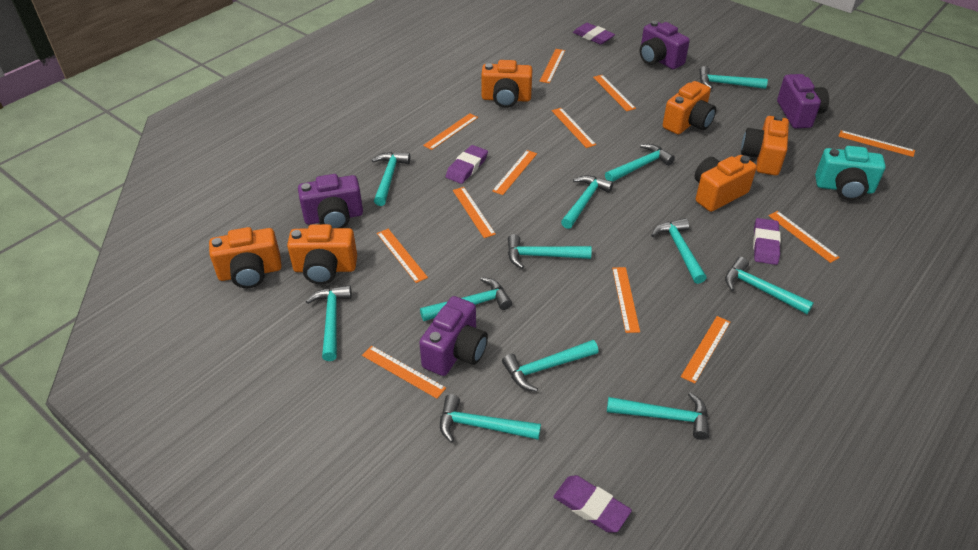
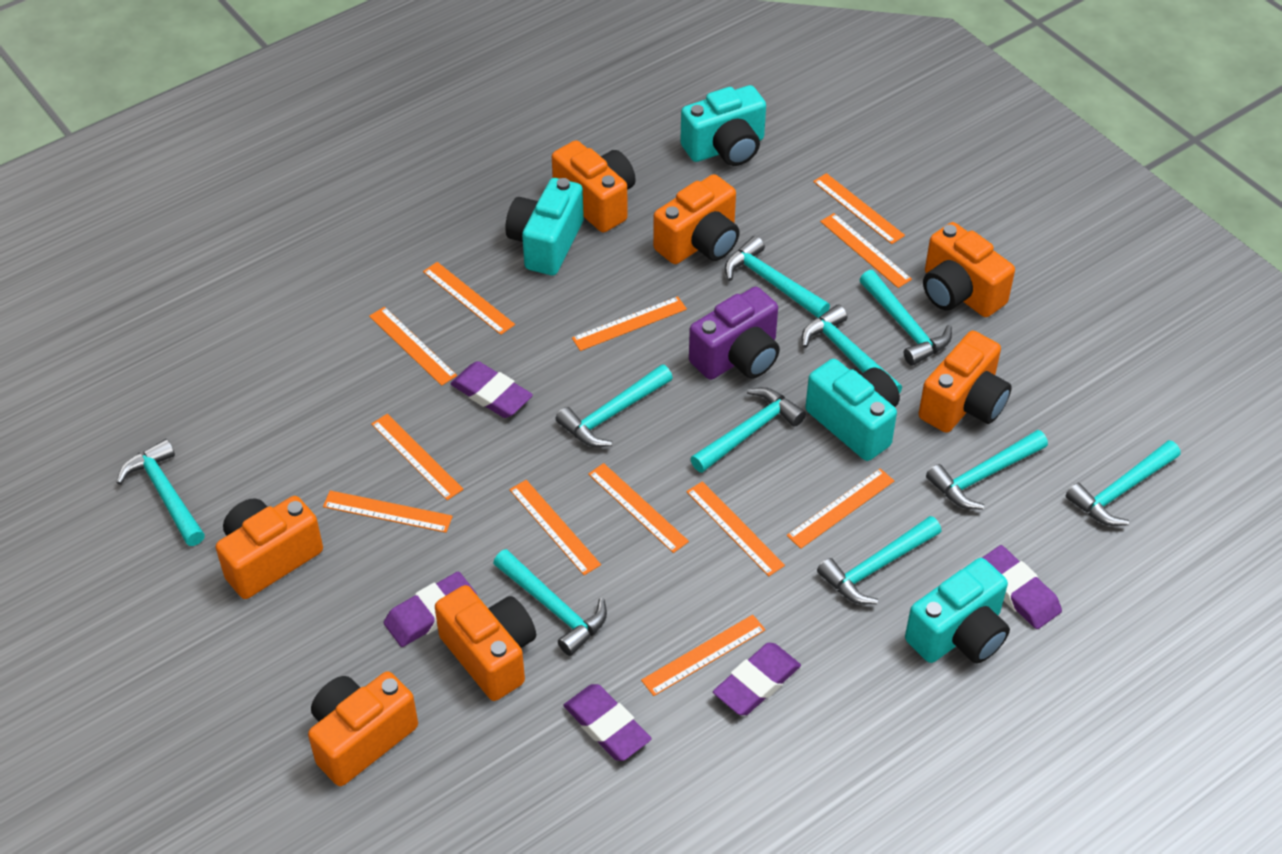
orange camera: [209,227,282,288] [287,224,357,285] [481,60,532,108] [663,81,716,135] [694,155,757,212] [741,115,789,175] = 6 -> [215,496,323,599] [308,671,418,786] [435,585,536,701] [552,140,636,232] [653,174,740,264] [918,331,1012,433] [923,222,1015,317] = 7
purple camera: [298,174,363,228] [419,296,488,376] [640,21,690,69] [777,74,829,129] = 4 -> [689,287,780,380] = 1
purple eraser: [446,145,488,184] [553,475,632,533] [573,23,615,45] [753,218,781,265] = 4 -> [384,571,477,647] [450,361,533,418] [564,684,652,761] [713,643,801,715] [982,545,1062,629] = 5
turquoise camera: [815,146,886,200] = 1 -> [505,178,584,275] [680,85,766,166] [805,359,900,461] [905,558,1010,664] = 4
turquoise hammer: [306,285,352,361] [372,152,410,206] [420,277,512,321] [440,394,541,443] [502,340,599,392] [508,234,592,269] [561,175,613,229] [605,144,675,181] [607,392,709,440] [651,218,706,284] [699,66,768,89] [725,257,814,314] = 12 -> [116,439,205,546] [493,549,607,656] [555,364,673,447] [691,387,806,473] [725,236,830,318] [802,305,902,393] [817,516,941,604] [860,270,952,366] [926,430,1048,509] [1066,440,1181,526] = 10

